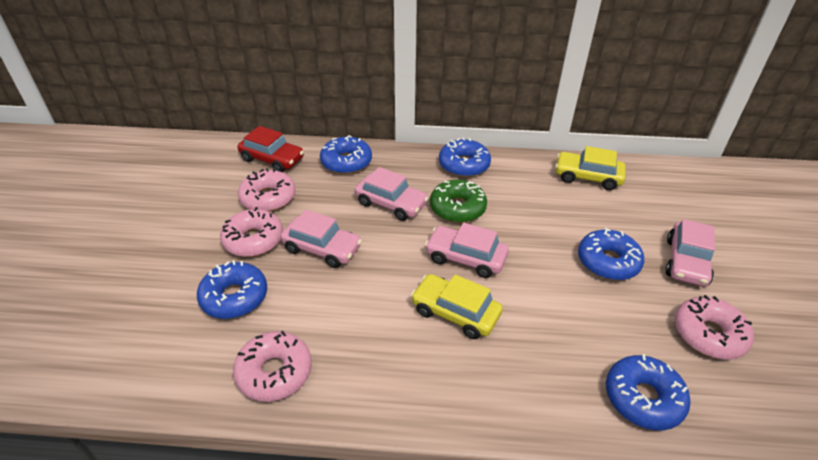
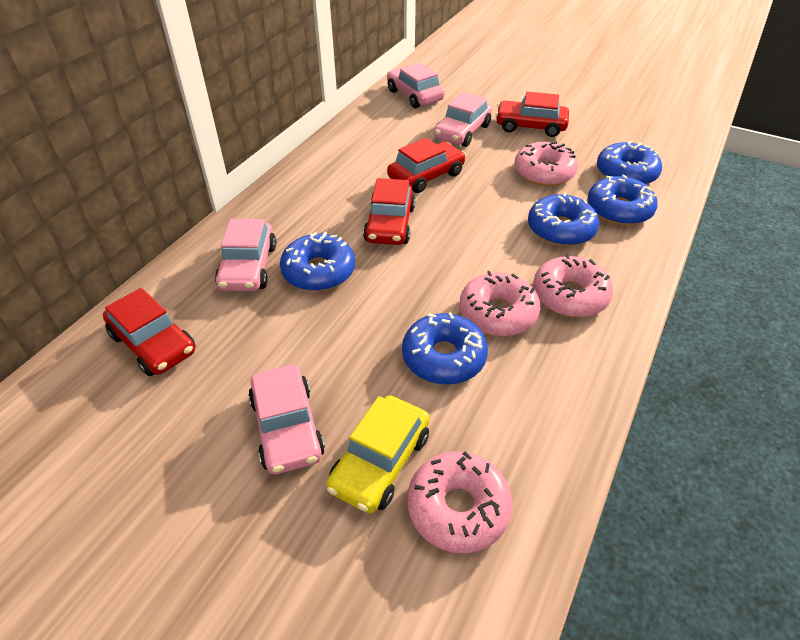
green donut: [430,179,487,223] = 1 -> none = 0
red car: [238,126,304,172] = 1 -> [103,288,196,376] [363,178,415,245] [387,138,466,193] [495,92,569,137] = 4
yellow car: [411,274,503,339] [555,146,626,190] = 2 -> [326,395,430,514] = 1

